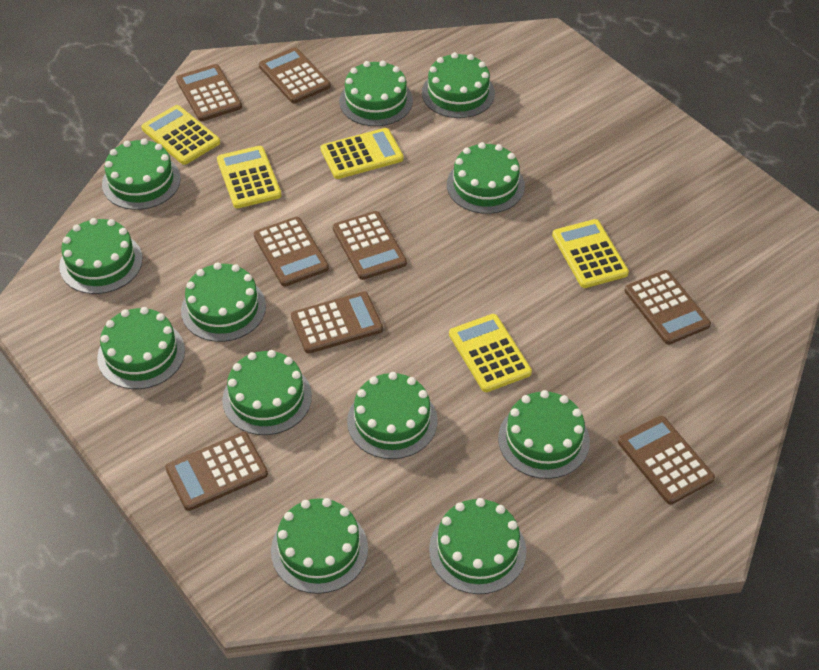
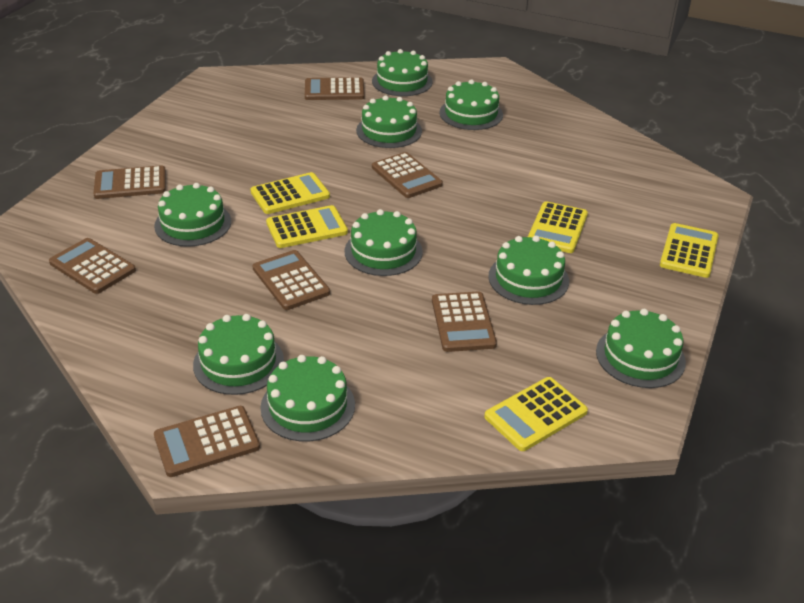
brown calculator: [165,432,268,511] [176,64,242,121] [254,217,329,286] [259,47,331,103] [291,291,383,354] [333,211,407,280] [618,416,715,505] [624,270,711,345] = 8 -> [49,238,136,294] [93,165,166,199] [154,406,260,477] [253,250,330,310] [305,77,365,100] [372,152,443,198] [432,292,497,352] = 7
green cake: [59,218,143,294] [97,307,185,389] [102,139,181,210] [181,262,266,342] [222,350,312,435] [271,498,368,594] [339,61,413,126] [347,372,438,459] [422,52,495,118] [429,498,526,594] [447,142,525,214] [498,390,590,479] = 12 -> [154,183,231,247] [193,314,284,395] [261,355,355,442] [345,209,423,276] [356,96,422,148] [372,49,433,96] [440,80,503,130] [488,236,569,305] [596,309,686,388] = 9

